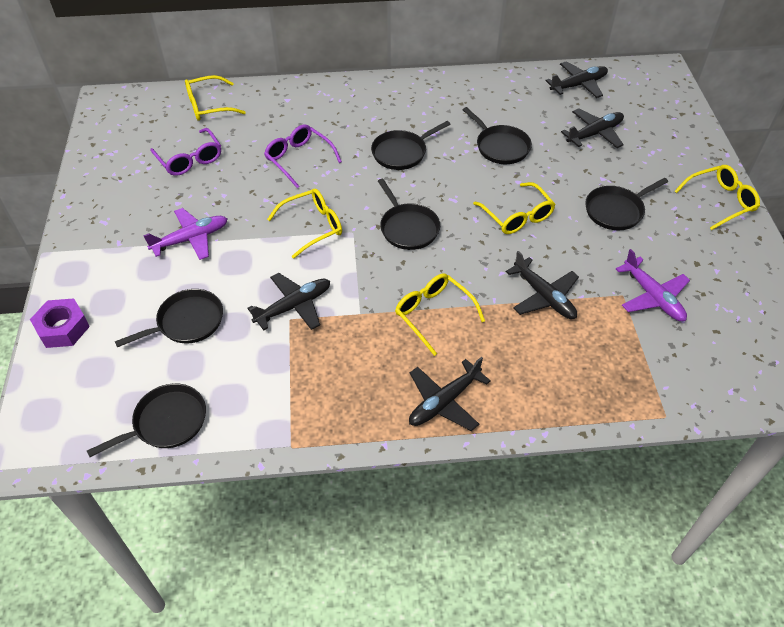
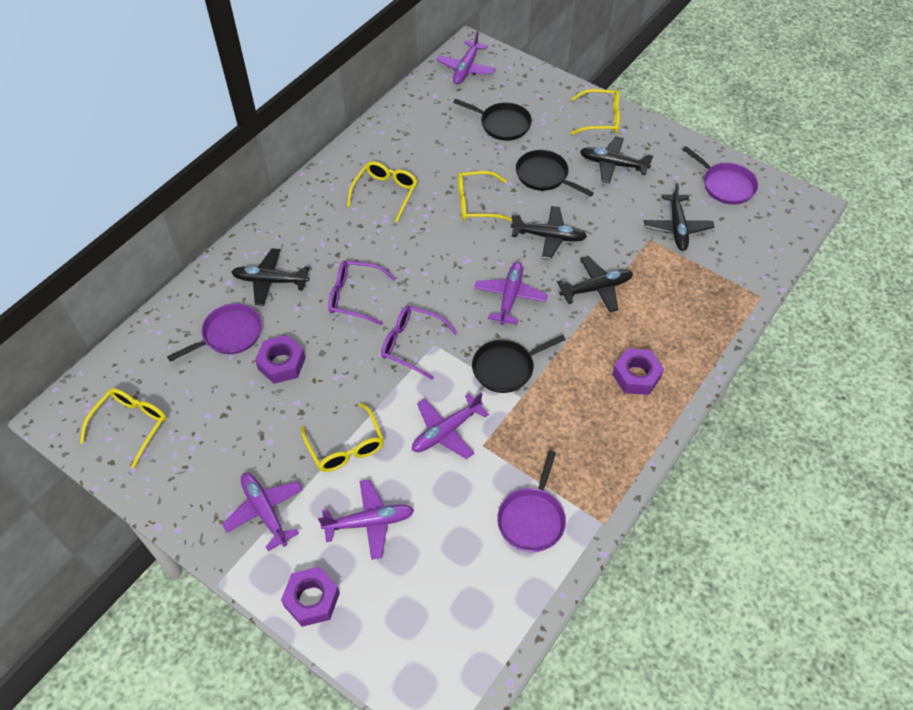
black pan: [87,383,206,457] [115,289,223,347] [371,121,451,170] [378,179,440,250] [463,107,532,164] [585,178,668,230] = 6 -> [453,99,532,141] [472,335,566,393] [516,150,594,197] = 3
purple nut: [30,298,90,348] = 1 -> [255,335,305,384] [281,567,340,627] [612,348,664,395] = 3
purple pan: none = 0 -> [167,304,262,361] [497,450,566,552] [682,146,758,205] = 3
purple plane: [143,208,227,260] [616,249,690,321] = 2 -> [222,473,303,551] [318,479,414,560] [412,393,489,459] [437,31,496,84] [474,262,548,325] = 5

